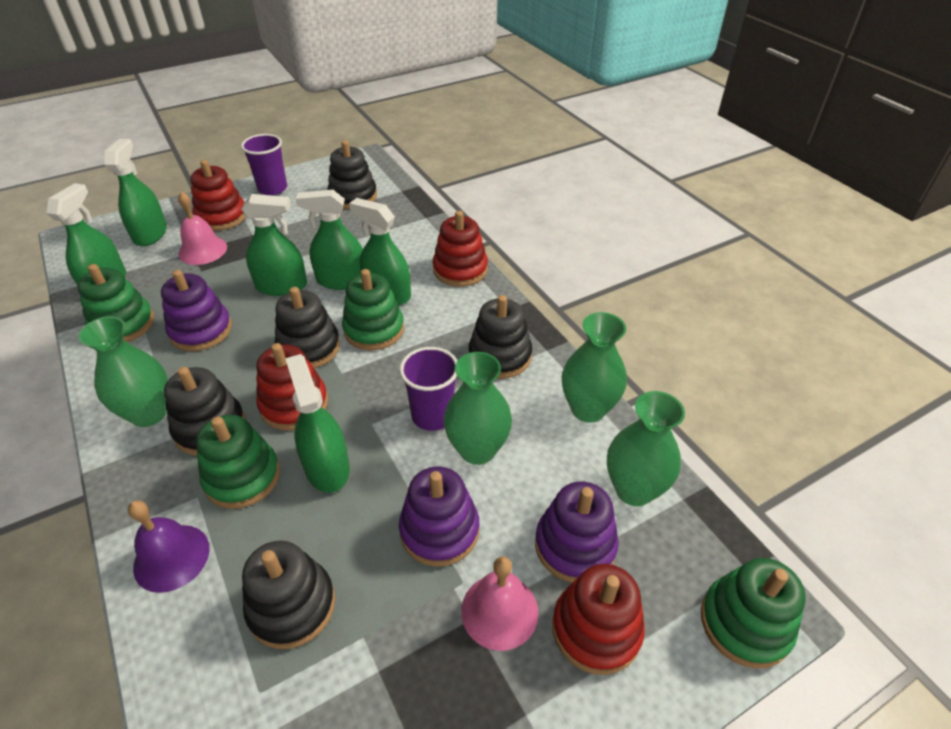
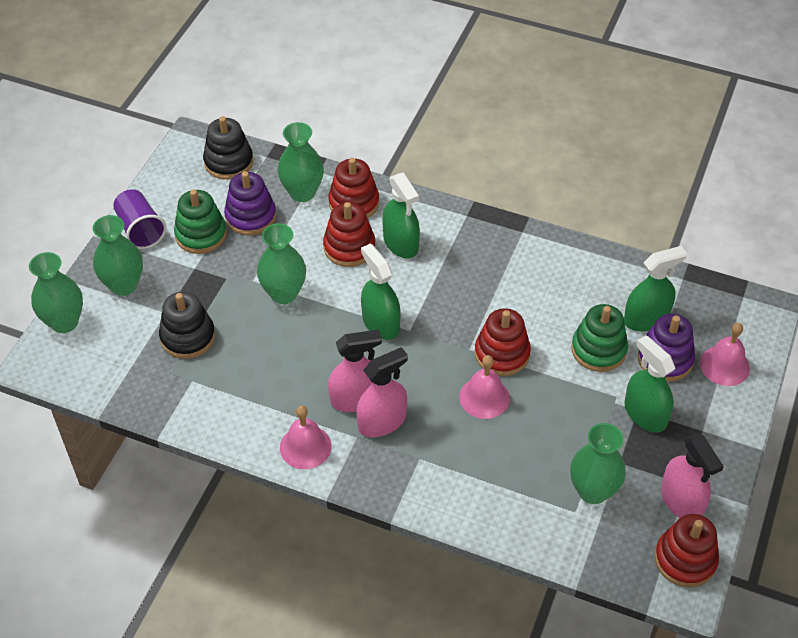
black stacking toy: [164,367,245,456] [242,541,335,649] [275,287,340,368] [327,140,377,209] [469,295,532,379] = 5 -> [159,291,215,359] [203,116,253,180] = 2
green spray bottle: [46,183,126,286] [104,139,167,246] [241,194,307,296] [285,354,350,493] [296,190,363,290] [349,198,411,305] = 6 -> [361,244,401,340] [382,173,420,258] [624,246,687,331] [624,335,675,433] = 4
green stacking toy: [77,264,154,342] [196,415,280,509] [342,269,404,350] [701,558,806,669] = 4 -> [174,189,227,254] [571,304,628,372] = 2
green vase: [78,316,168,427] [444,352,512,465] [562,312,627,423] [607,391,685,506] = 4 -> [29,252,83,333] [93,215,143,296] [257,223,306,304] [278,122,324,202] [570,423,626,504] = 5
pink bell: [178,192,227,265] [461,556,538,651] = 2 -> [280,405,332,469] [459,355,510,419] [700,323,750,386] = 3
pink spray bottle: none = 0 -> [328,330,382,412] [356,347,408,437] [661,433,724,518] = 3
purple bell: [128,500,210,593] = 1 -> none = 0
purple cup: [241,134,287,195] [399,347,457,431] = 2 -> [113,189,166,249] = 1
purple stacking toy: [161,270,232,351] [399,467,479,567] [535,482,619,583] = 3 -> [224,171,276,235] [638,314,695,382] = 2

